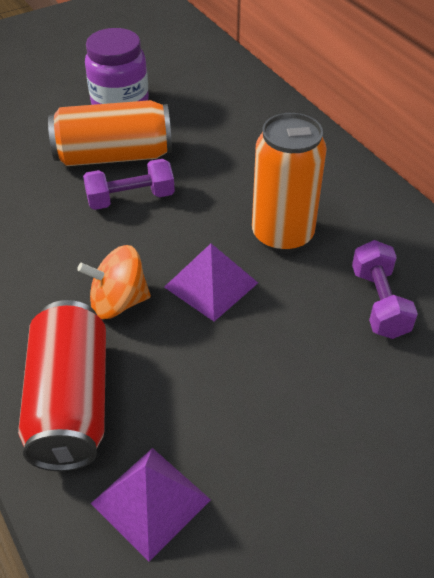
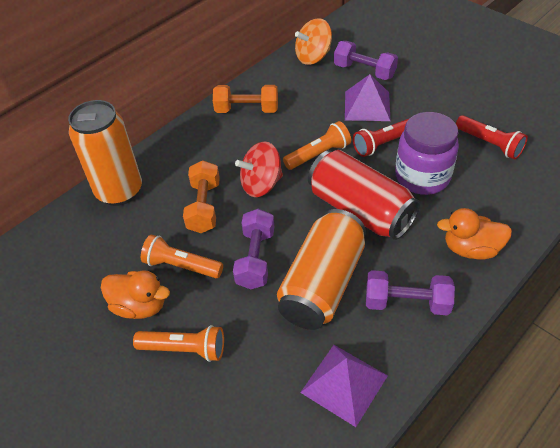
orange duck: none = 0 -> [101,270,170,319] [437,208,512,260] = 2
orange dumbbell: none = 0 -> [183,160,220,233] [213,85,278,113] = 2
orange flashlight: none = 0 -> [133,325,224,362] [141,234,223,278] [283,121,351,170] = 3
purple dumbbell: [83,159,175,210] [352,240,418,339] = 2 -> [233,209,274,289] [334,41,398,80] [366,270,455,315] = 3
red flashlight: none = 0 -> [353,118,410,157] [456,115,528,159] = 2
red spinning top: none = 0 -> [235,141,283,197] = 1

